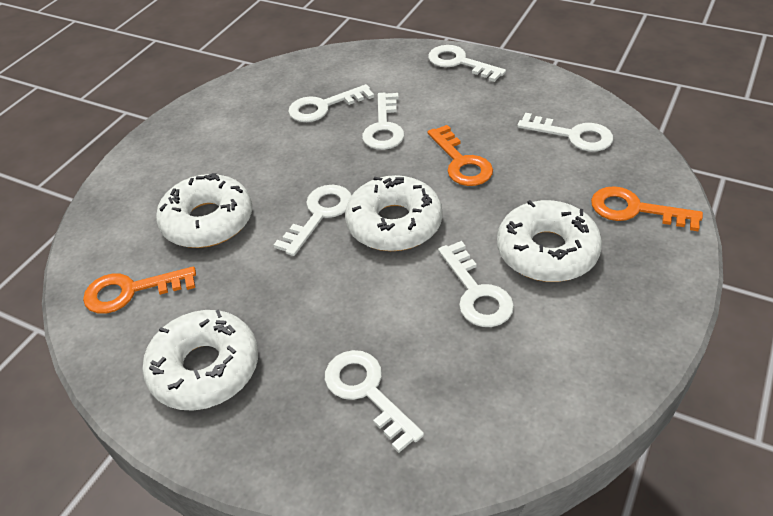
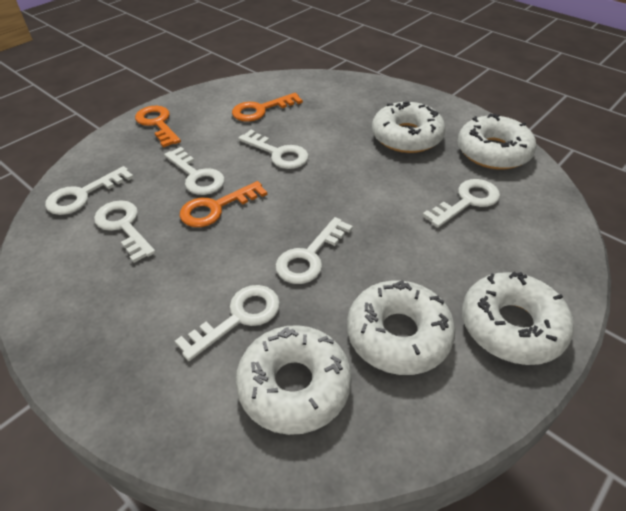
white donut: [142,309,258,411] [156,173,252,248] [345,175,442,251] [497,200,602,282] = 4 -> [235,325,352,435] [347,281,455,375] [372,102,445,153] [458,114,537,170] [462,272,574,365] = 5

